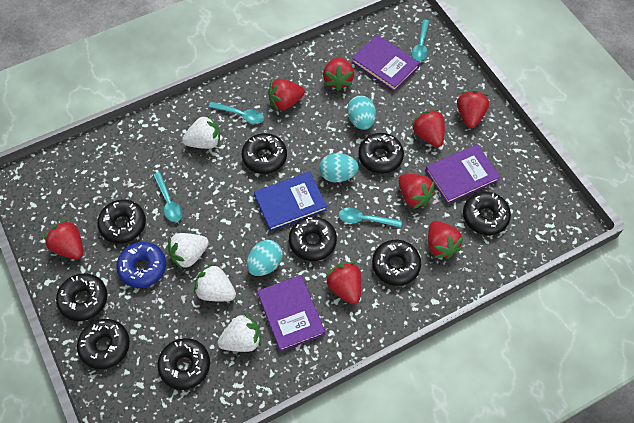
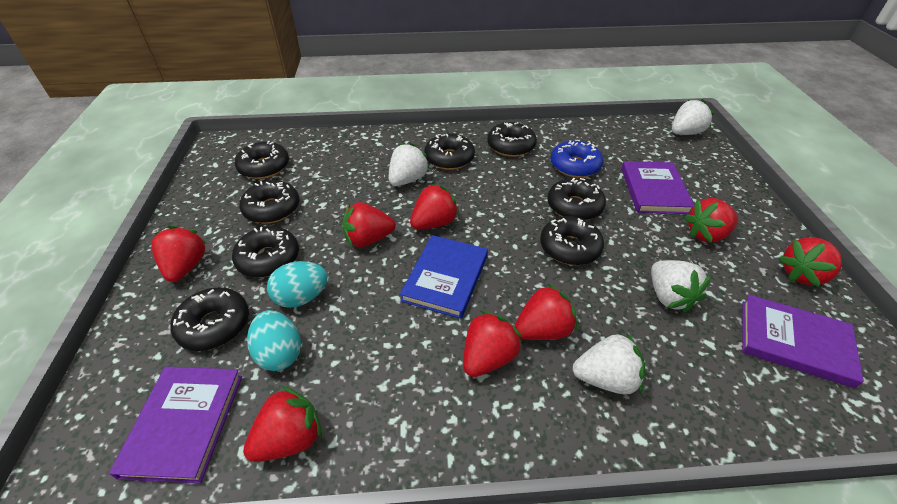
black donut: [56,273,107,321] [77,319,130,369] [97,199,146,244] [157,338,210,390] [242,133,287,174] [289,216,337,261] [358,133,404,174] [372,240,421,286] [463,192,511,235] = 9 -> [170,287,249,351] [232,226,299,278] [235,141,289,179] [239,180,299,224] [424,134,475,170] [487,122,537,157] [540,216,604,265] [547,178,606,220] = 8
turquoise egg: [247,240,283,276] [319,153,359,182] [347,96,376,130] = 3 -> [247,310,301,371] [267,261,328,308] = 2
turquoise spoon: [153,172,182,222] [209,102,264,124] [339,208,402,228] [412,20,429,61] = 4 -> none = 0

